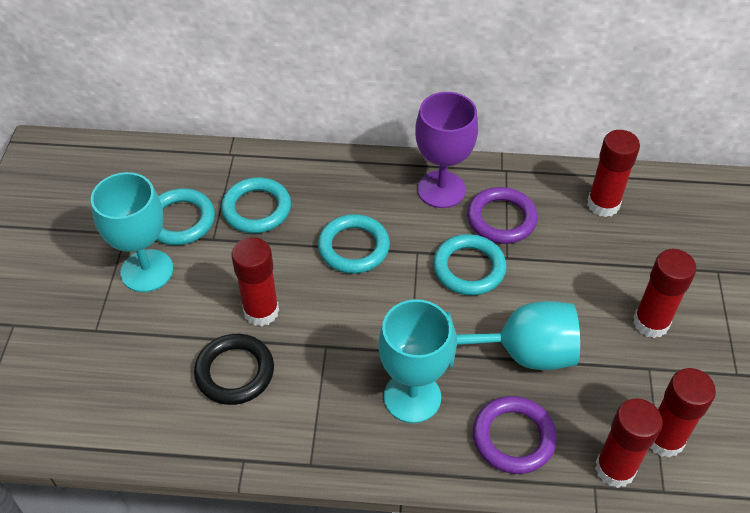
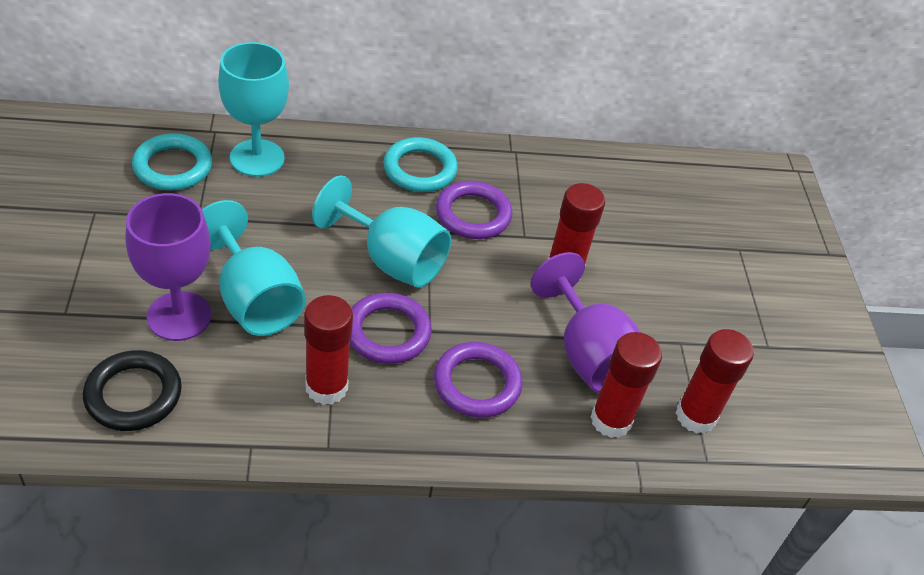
purple goblet: [415,92,478,208] = 1 -> [126,193,211,341] [531,252,641,393] = 2
purple ring: [467,187,538,244] [473,396,557,474] = 2 -> [350,293,432,364] [434,342,523,418] [436,181,512,239] = 3
red glue stick: [232,237,279,326] [587,130,640,217] [595,398,663,488] [633,249,696,338] [650,368,716,458] = 5 -> [304,295,353,405] [548,183,605,279] [590,332,662,438] [676,329,754,434] = 4
turquoise ring: [157,188,215,245] [221,177,291,233] [318,214,390,274] [433,234,507,295] = 4 -> [132,133,212,191] [383,137,458,192] = 2

